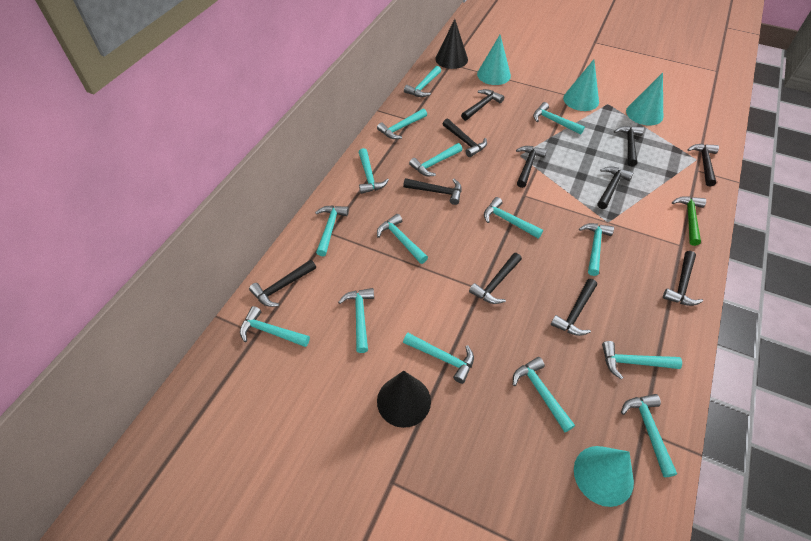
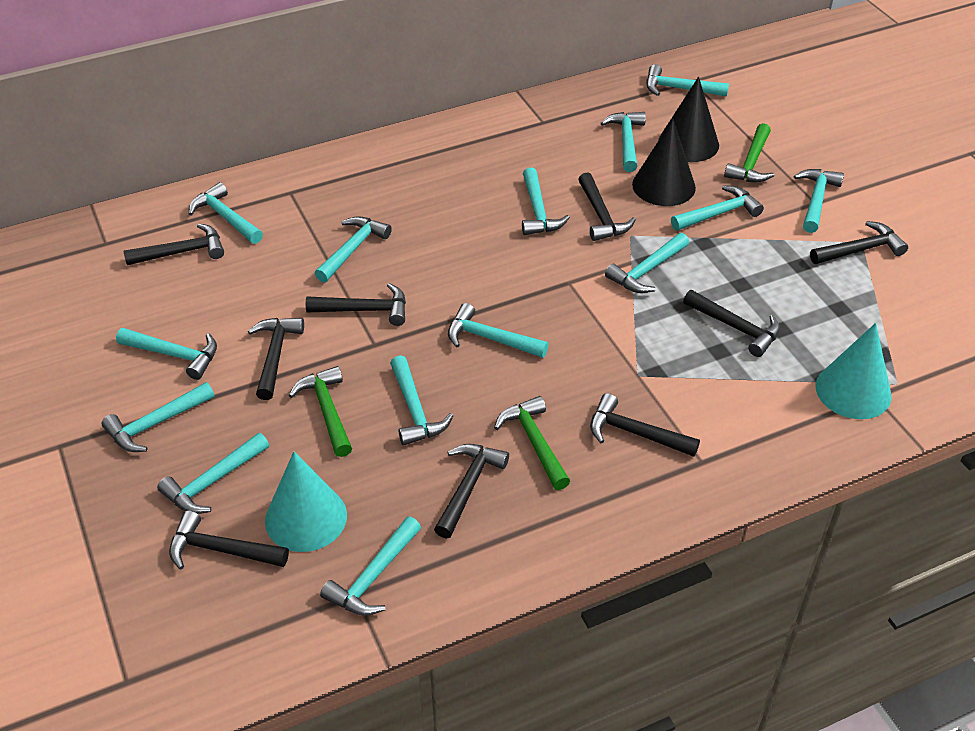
black hammer: [249,259,316,307] [403,178,462,205] [443,119,487,157] [461,89,504,121] [469,253,522,304] [516,146,547,188] [551,279,597,336] [598,166,633,209] [614,126,644,166] [663,251,703,306] [687,144,719,187] = 11 -> [123,223,224,265] [169,510,289,570] [248,318,304,400] [306,283,406,326] [434,444,509,538] [578,172,636,241] [590,393,700,457] [683,290,780,357] [810,221,908,264] = 9
green hammer: [672,196,706,246] = 1 -> [289,366,352,457] [494,396,570,490] [724,123,774,182] = 3
turquoise cone: [477,35,511,85] [563,59,599,111] [574,446,634,507] [626,73,663,126] = 4 -> [265,452,347,552] [815,323,892,419] = 2
turquoise hammer: [240,306,310,347] [315,205,349,256] [338,288,374,353] [358,148,389,194] [377,109,427,139] [377,214,428,264] [403,333,474,384] [404,66,441,97] [409,143,463,176] [484,197,543,238] [513,357,575,432] [533,102,585,134] [579,223,614,276] [602,341,682,380] [621,394,677,477] = 15 -> [102,382,214,452] [116,328,217,380] [157,433,269,514] [189,182,263,244] [315,217,392,283] [320,516,421,616] [390,355,453,446] [448,303,549,358] [522,168,570,235] [601,112,646,172] [605,233,689,293] [646,64,729,97] [671,185,764,231] [794,169,844,233] = 14

